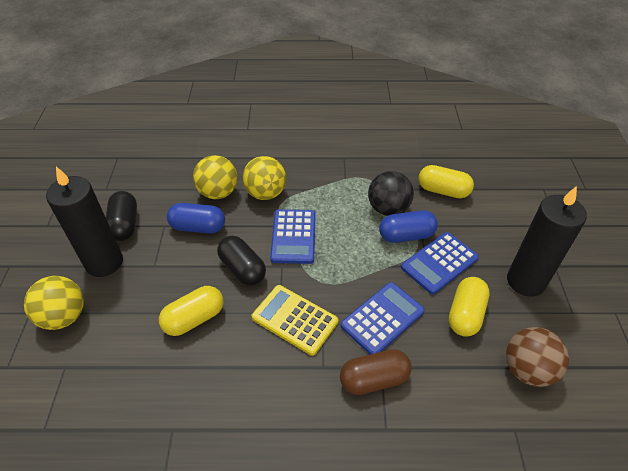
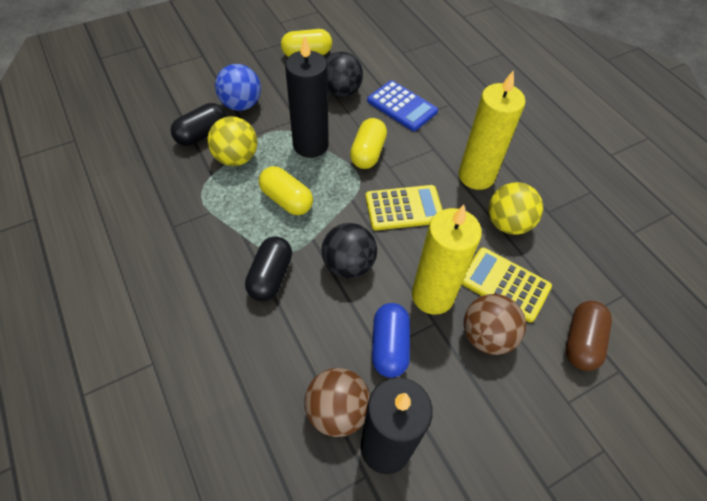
black ball: [368,171,414,216] = 1 -> [321,223,377,279] [326,52,363,98] = 2
blue ball: none = 0 -> [215,64,261,111] = 1
blue calculator: [270,209,316,264] [341,282,425,354] [401,232,479,295] = 3 -> [367,80,438,131] = 1
blue capsule: [167,203,225,234] [379,210,438,243] = 2 -> [372,303,410,378] = 1
brown ball: [506,327,569,387] = 1 -> [304,368,370,437] [464,294,526,355] = 2
yellow ball: [24,276,84,330] [193,155,238,199] [242,156,286,200] = 3 -> [208,116,257,166] [489,182,543,235] = 2
yellow calculator: [252,285,338,356] = 1 -> [365,185,442,230] [462,247,552,323] = 2
yellow candle: none = 0 -> [412,205,482,315] [459,70,526,190] = 2

